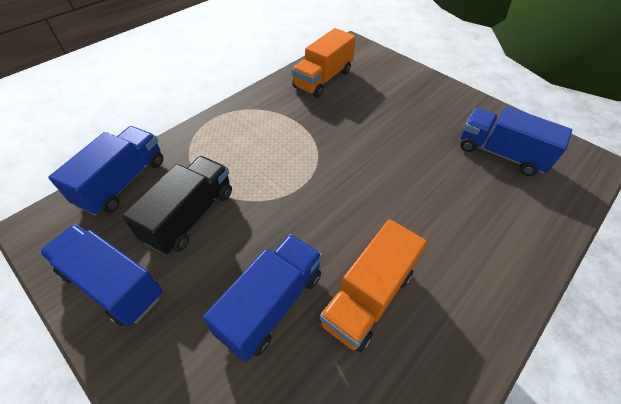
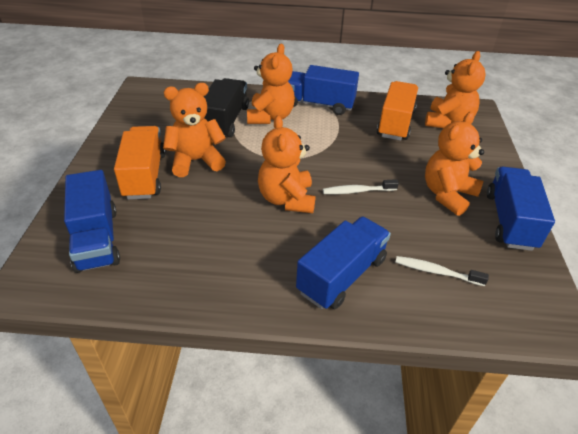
orange teddy bear: none = 0 -> [163,83,226,177] [247,44,295,124] [258,116,316,213] [425,51,485,128] [425,112,484,216] = 5
white toothbrush: none = 0 -> [323,179,399,194] [395,256,489,286] = 2

